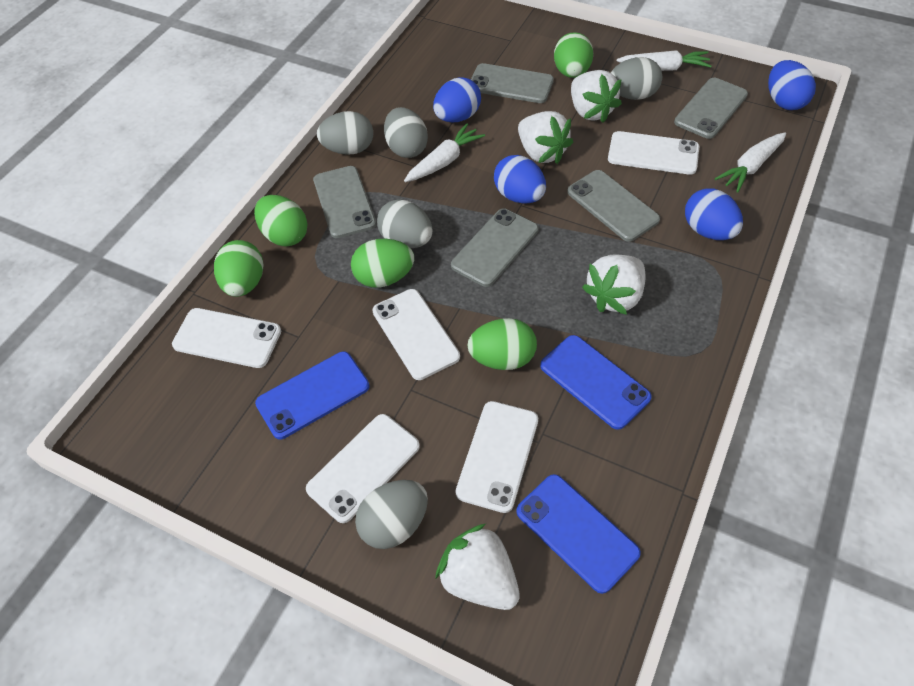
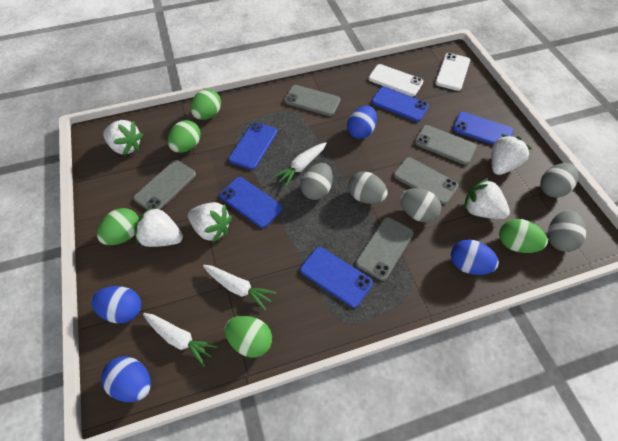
blue phone: [255,352,370,439] [516,474,641,594] [540,335,652,430] = 3 -> [219,177,283,228] [229,122,277,170] [300,247,373,308] [371,86,429,122] [453,112,514,145] = 5
white phone: [172,308,281,368] [306,414,420,523] [372,289,460,380] [456,401,538,513] [608,131,699,175] = 5 -> [368,64,423,96] [435,53,470,91] = 2
white strawberry: [435,524,520,610] [518,111,573,164] [571,70,622,123] [582,255,645,315] = 4 -> [103,120,143,156] [134,206,183,247] [188,202,232,243] [464,178,510,219] [491,134,532,175] = 5

